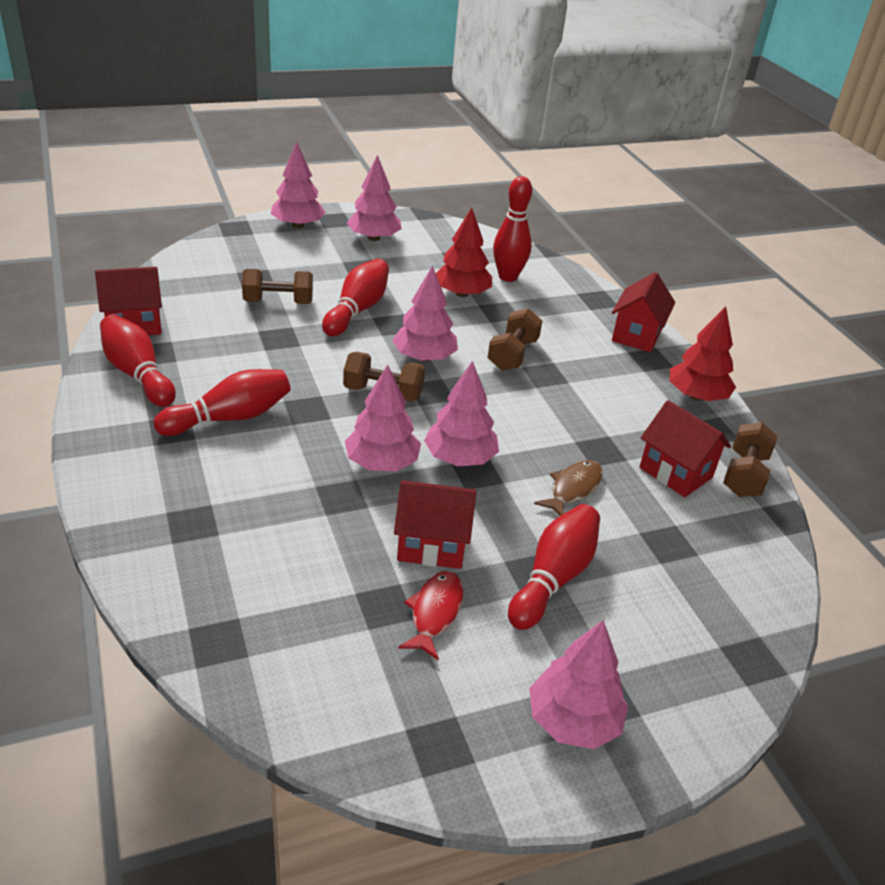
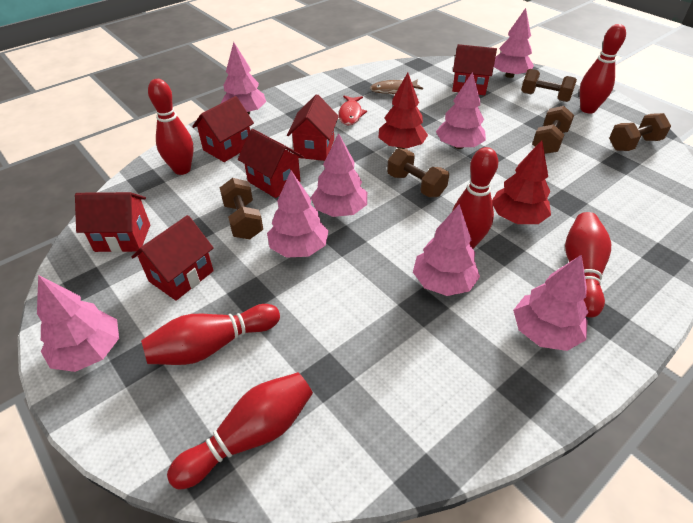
brown dumbbell: [242,269,313,304] [343,352,425,401] [488,308,542,371] [723,422,777,497] = 4 -> [220,178,263,239] [387,148,449,197] [521,69,577,102] [532,106,574,154] [609,113,671,151] = 5
pink tree: [270,142,326,228] [345,365,421,471] [347,155,402,241] [392,265,458,362] [424,361,499,466] [529,620,628,749] = 6 -> [37,275,119,372] [220,42,266,114] [267,171,329,258] [311,133,367,217] [413,204,480,296] [436,72,486,149] [494,8,534,78] [513,255,589,351] = 8
red bowling pin: [100,314,176,407] [154,369,291,436] [322,258,389,336] [493,176,532,282] [508,504,600,630] = 5 -> [141,304,280,365] [148,79,194,175] [167,372,313,490] [452,147,498,249] [565,212,611,318] [580,24,626,114] = 6
red house: [95,267,162,335] [394,480,477,569] [612,272,675,352] [639,400,731,497] = 4 -> [75,192,150,253] [132,215,214,301] [192,96,254,162] [238,129,304,198] [287,94,339,161] [452,44,497,95] = 6

